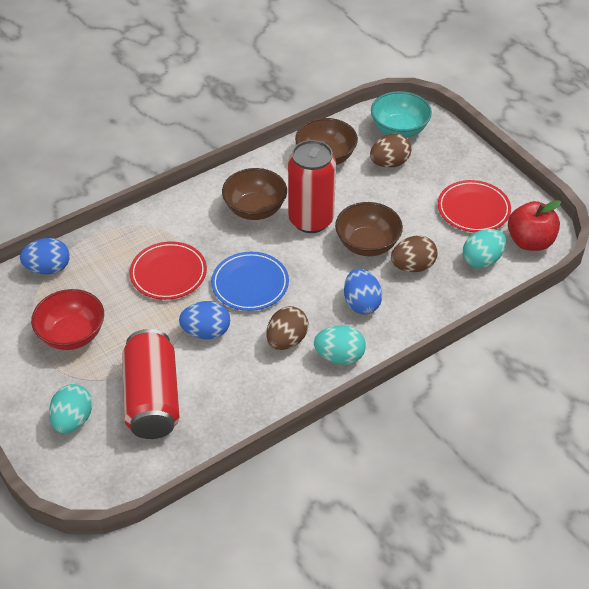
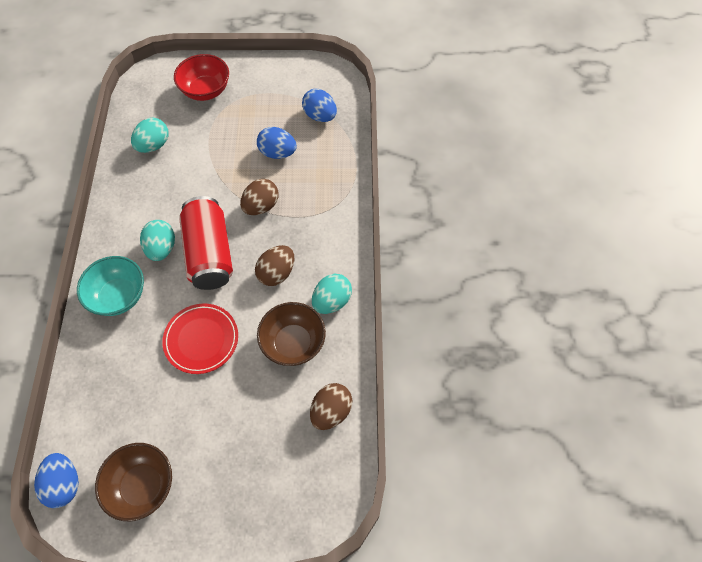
blue plate: [211,252,289,311] = 1 -> none = 0
brown bowl: [222,168,287,220] [295,118,358,165] [335,202,403,256] = 3 -> [95,443,172,521] [257,302,326,366] = 2
red apple: [508,200,561,251] = 1 -> none = 0
red can: [122,329,180,439] [288,140,336,233] = 2 -> [179,196,233,290] = 1
red plate: [130,241,207,300] [438,180,511,232] = 2 -> [162,304,238,374] = 1

